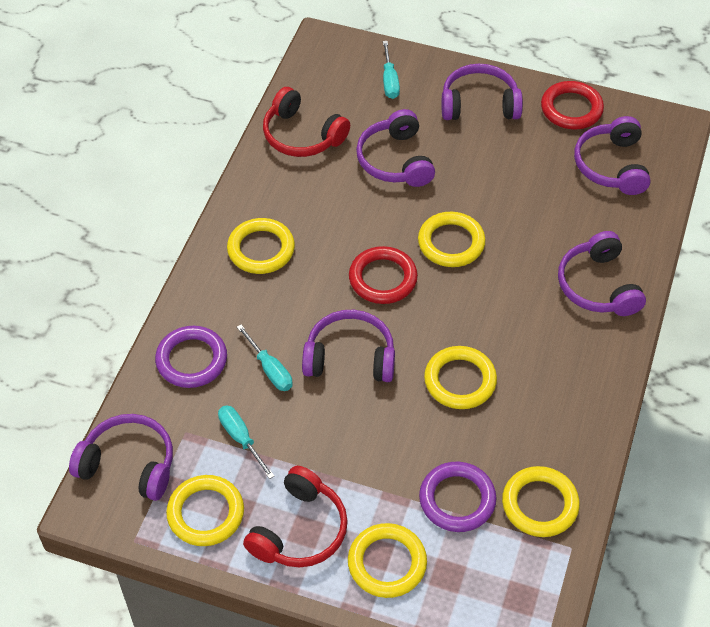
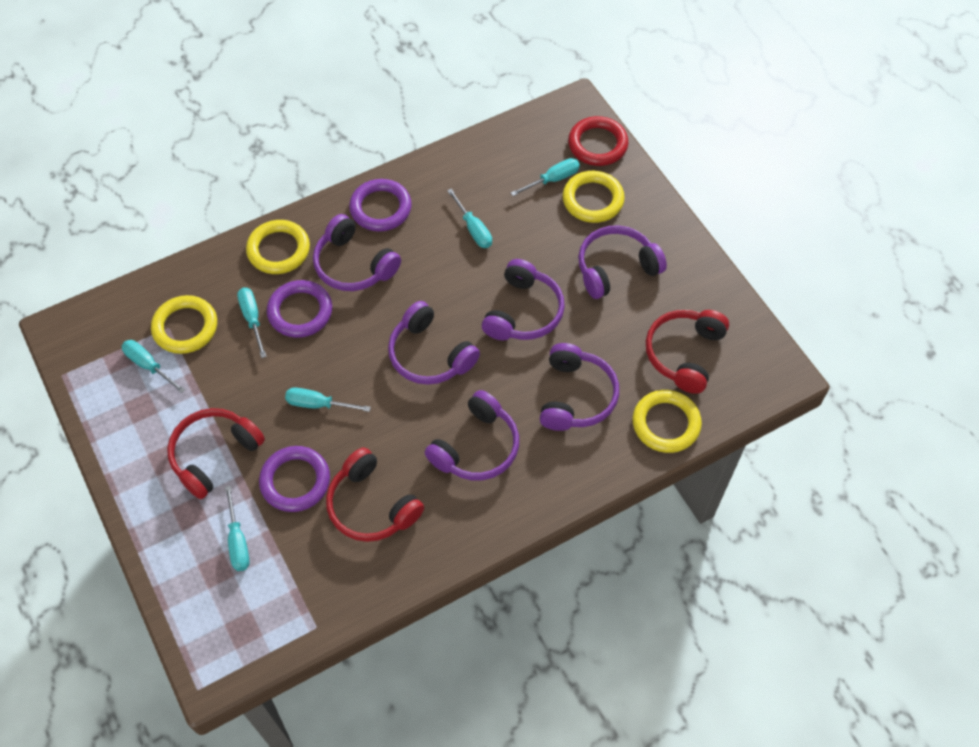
purple ring: [155,326,227,388] [419,462,496,532] = 2 -> [259,446,330,512] [267,280,332,338] [349,179,412,231] = 3
red headphones: [243,466,348,567] [263,87,350,157] = 2 -> [167,408,265,499] [326,447,424,542] [646,310,729,394] = 3
red ring: [349,246,418,304] [541,81,604,129] = 2 -> [568,116,628,166] = 1
turquoise screwdriver: [218,405,274,479] [237,324,293,391] [383,41,400,99] = 3 -> [122,340,185,393] [225,486,250,571] [237,288,267,358] [285,387,371,412] [447,189,492,248] [510,158,580,196] = 6
yellow ring: [166,475,244,546] [227,218,295,274] [348,523,427,598] [418,212,486,267] [424,346,497,409] [502,466,580,537] = 6 -> [151,295,217,354] [246,220,310,274] [563,171,625,223] [632,390,702,453] = 4

